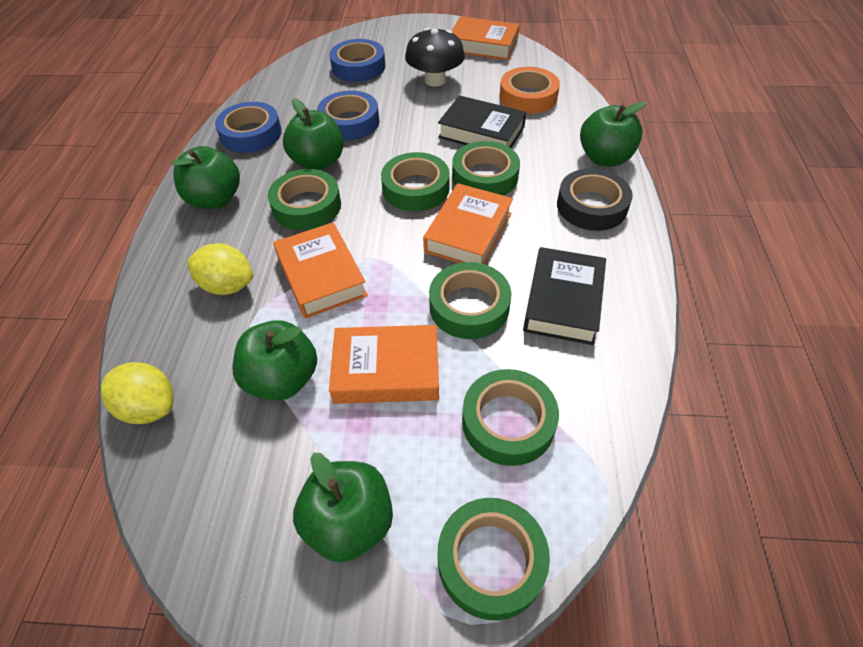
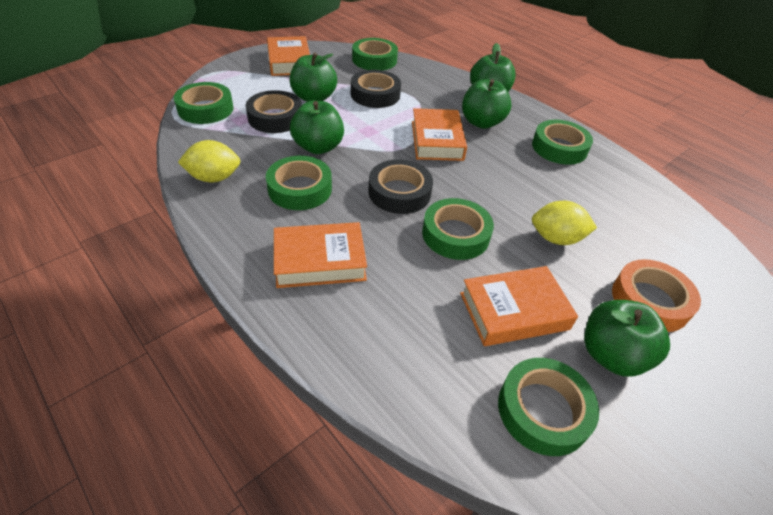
black book: [438,95,526,148] [523,247,606,345] = 2 -> none = 0
black mushroom: [405,28,465,87] = 1 -> none = 0
black tape: [557,168,633,231] = 1 -> [245,90,302,133] [351,70,401,108] [368,160,433,214] = 3
blue tape: [215,102,282,153] [317,90,380,140] [329,39,385,82] = 3 -> none = 0

